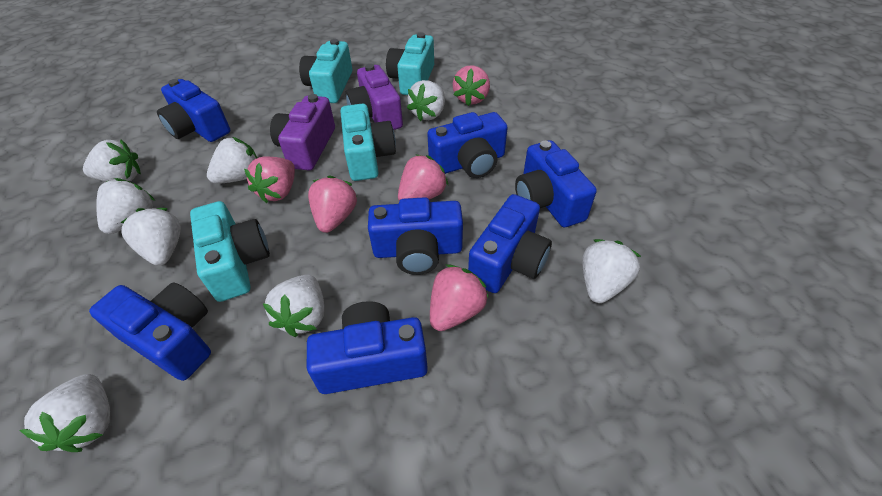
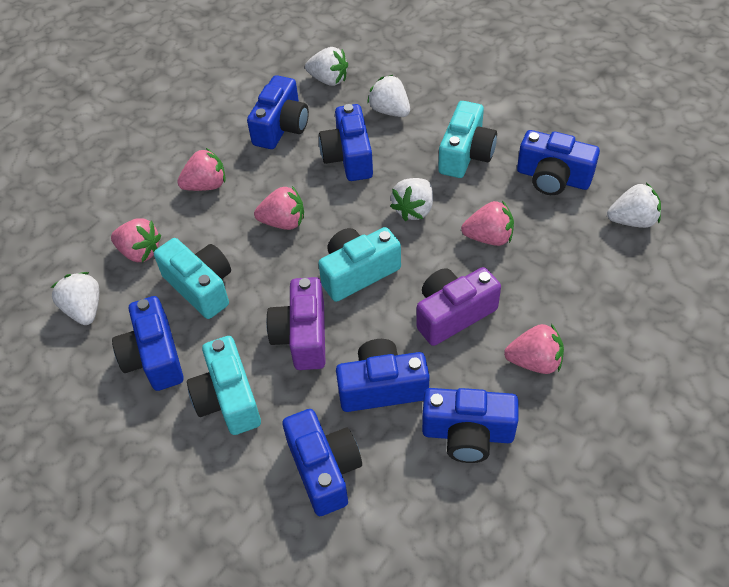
white strawberry: [19,374,110,452] [83,140,141,182] [96,178,155,234] [120,208,181,266] [207,137,257,184] [263,275,324,337] [407,80,445,121] [582,239,641,303] = 8 -> [50,272,99,325] [305,47,348,86] [367,75,410,117] [390,178,433,221] [607,183,661,228] = 5

